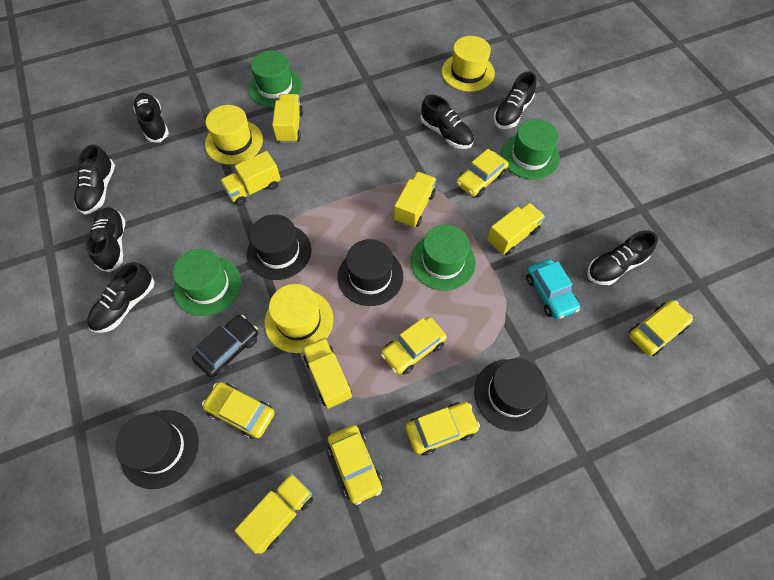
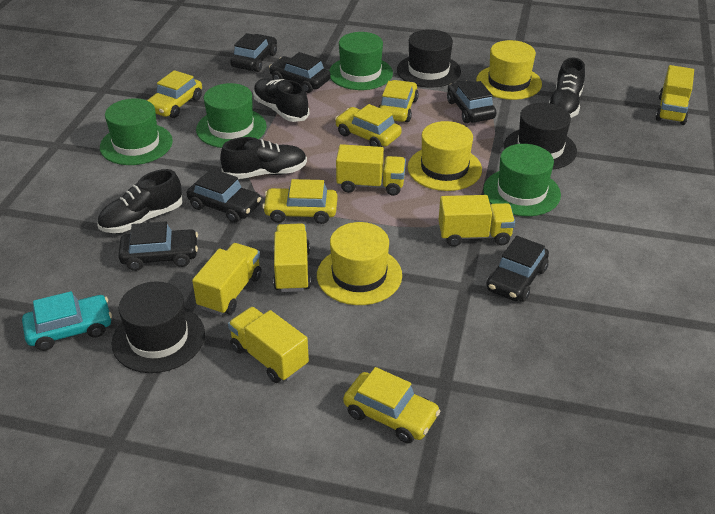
black car: [192,315,258,378] = 1 -> [118,221,198,271] [187,169,261,223] [230,33,277,72] [269,52,331,93] [447,81,497,123] [486,236,549,302] = 6
black hat: [115,410,199,489] [247,214,311,280] [338,239,403,306] [474,359,548,432] = 4 -> [111,281,205,373] [397,29,461,88] [504,103,577,170] = 3
black shoe: [74,144,115,215] [86,208,125,272] [87,262,155,333] [133,93,169,142] [420,94,474,149] [494,71,536,129] [587,230,658,285] = 7 -> [97,169,182,233] [220,137,307,179] [253,78,309,122] [549,58,585,118] = 4
yellow car: [202,382,275,439] [328,425,383,505] [381,317,447,375] [405,402,480,456] [456,149,509,197] [629,300,693,356] = 6 -> [147,70,202,118] [262,179,337,224] [335,104,402,147] [343,367,441,443] [378,80,419,122] = 5

